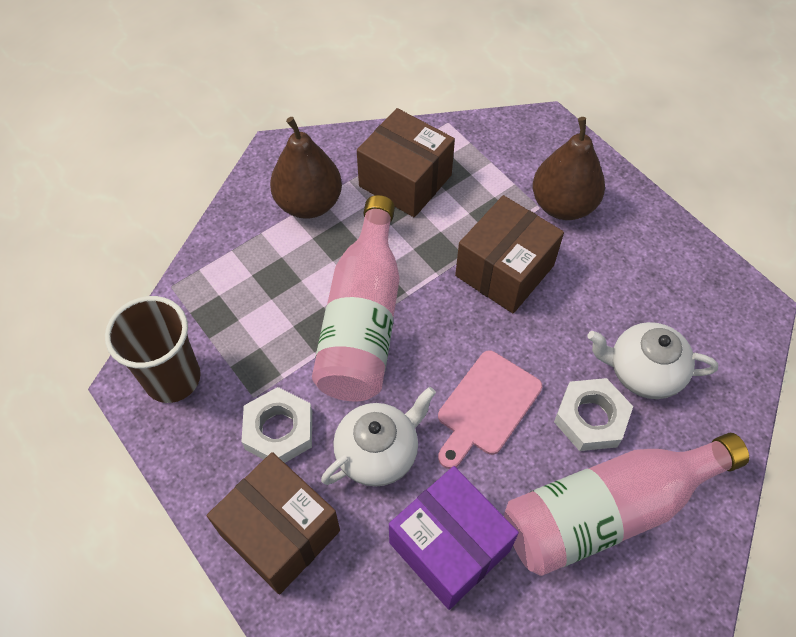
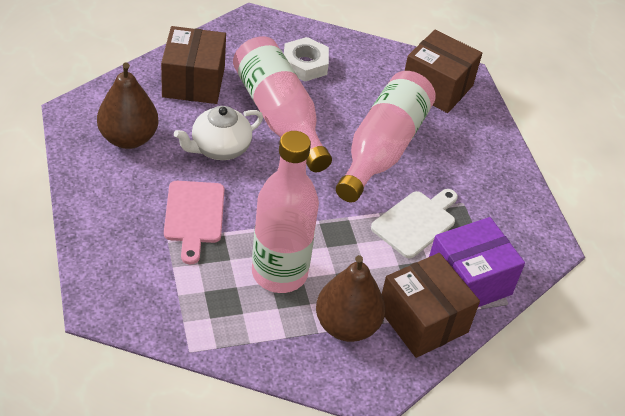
brown cup: [105,296,201,403] = 1 -> none = 0
pink bottle: [312,195,399,401] [504,433,749,576] = 2 -> [233,36,332,172] [252,131,319,293] [336,71,436,202] = 3
white cutting board: none = 0 -> [371,189,458,258] = 1
white nut: [241,387,312,463] [554,378,633,451] = 2 -> [284,37,329,82] = 1
white teapot: [321,387,436,487] [587,322,718,399] = 2 -> [174,106,263,160] = 1

